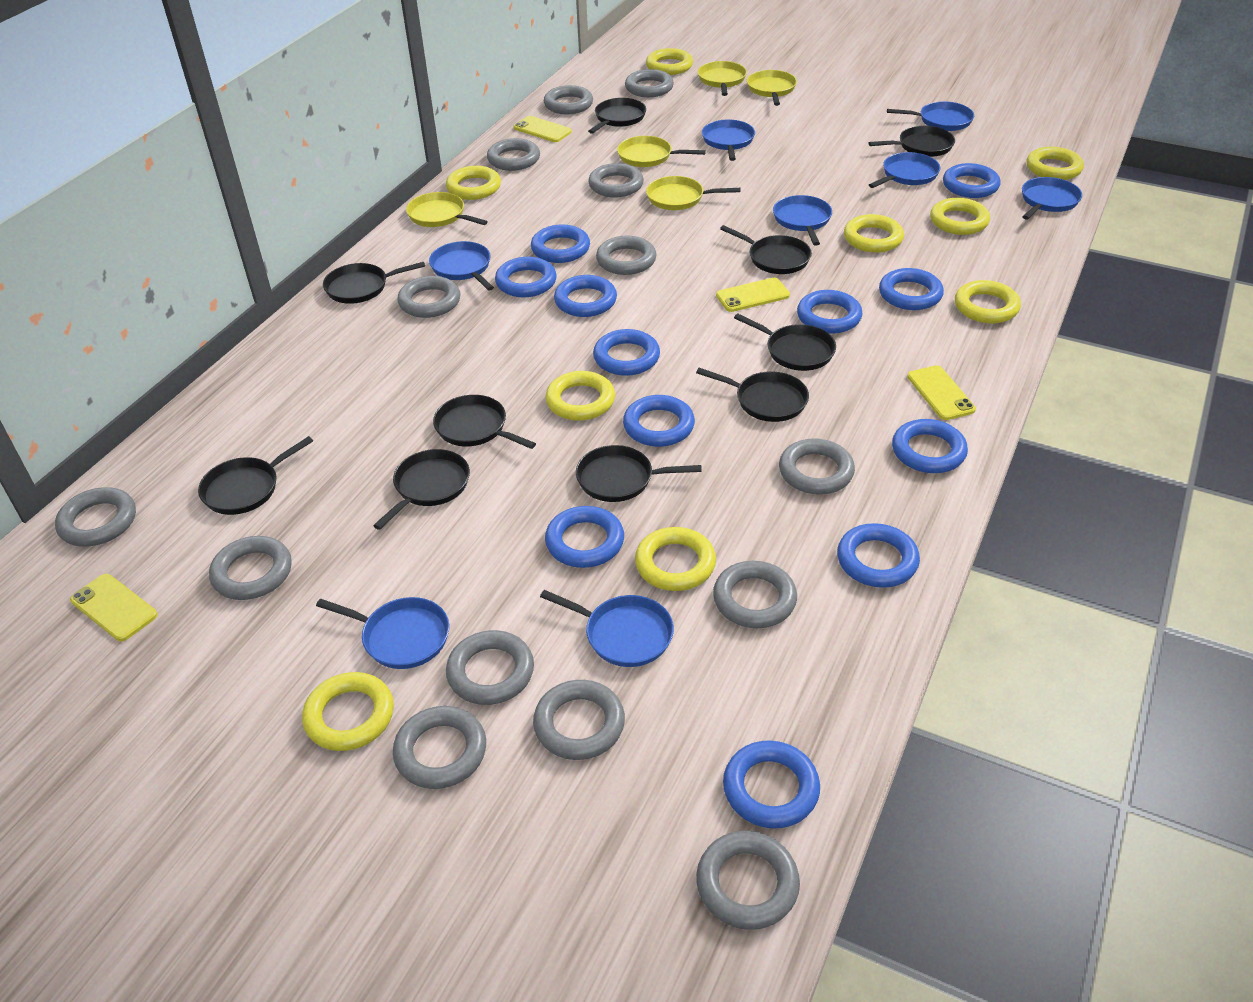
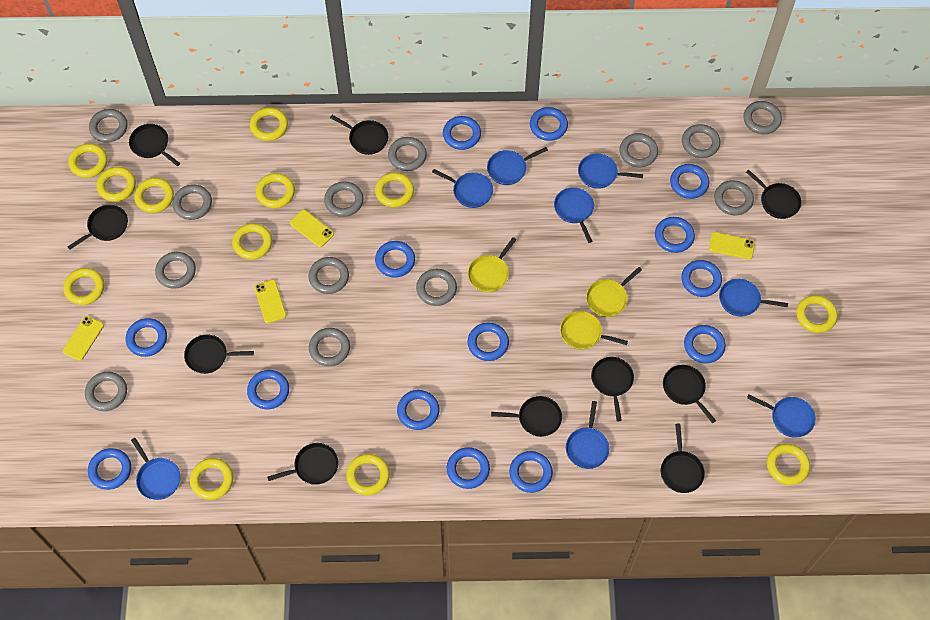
blue ring: [495,257,557,297] [531,224,590,263] [545,506,624,568] [554,275,617,317] [593,329,660,376] [623,395,695,447] [723,740,820,829] [797,290,862,334] [837,523,920,588] [879,268,944,310] [892,419,968,473] [943,163,1001,198] = 12 -> [88,448,131,490] [126,318,167,357] [247,370,289,409] [375,241,415,278] [397,390,440,430] [443,116,481,150] [447,447,490,489] [468,323,509,361] [509,451,553,493] [530,107,568,141] [655,217,695,253] [670,164,709,199] [681,260,722,297] [684,325,726,364] = 14
grey ring: [55,487,136,547] [209,536,292,600] [393,706,486,789] [398,276,461,318] [446,630,534,705] [487,138,540,171] [533,680,625,760] [544,85,593,114] [588,163,644,197] [596,235,656,275] [625,69,674,97] [696,831,800,930] [713,561,797,628] [779,438,855,495] = 14 -> [85,372,127,411] [89,109,128,143] [155,252,196,289] [172,185,212,220] [308,257,349,294] [309,328,350,366] [324,181,364,217] [388,137,427,171] [416,269,457,306] [620,133,658,167] [682,124,720,158] [714,180,754,216] [743,101,782,134] = 13
yellow pan: [406,192,488,227] [617,136,706,167] [646,176,740,210] [698,61,747,96] [747,70,797,106] = 5 -> [468,237,517,292] [560,311,628,350] [586,267,642,317] = 3
yellow ring: [302,672,394,751] [446,166,501,200] [545,371,615,421] [635,527,716,591] [646,48,693,75] [844,214,904,253] [930,198,990,235] [955,280,1021,323] [1027,146,1084,180] = 9 -> [63,268,104,305] [68,143,108,178] [96,167,136,202] [134,178,174,213] [190,458,233,500] [232,223,272,260] [250,107,288,141] [256,173,295,208] [346,454,390,495] [375,172,414,207] [767,444,810,485] [796,295,838,333] = 12

